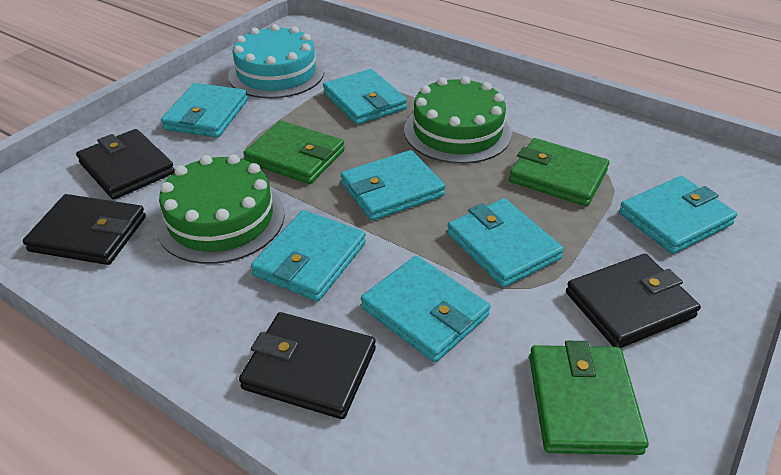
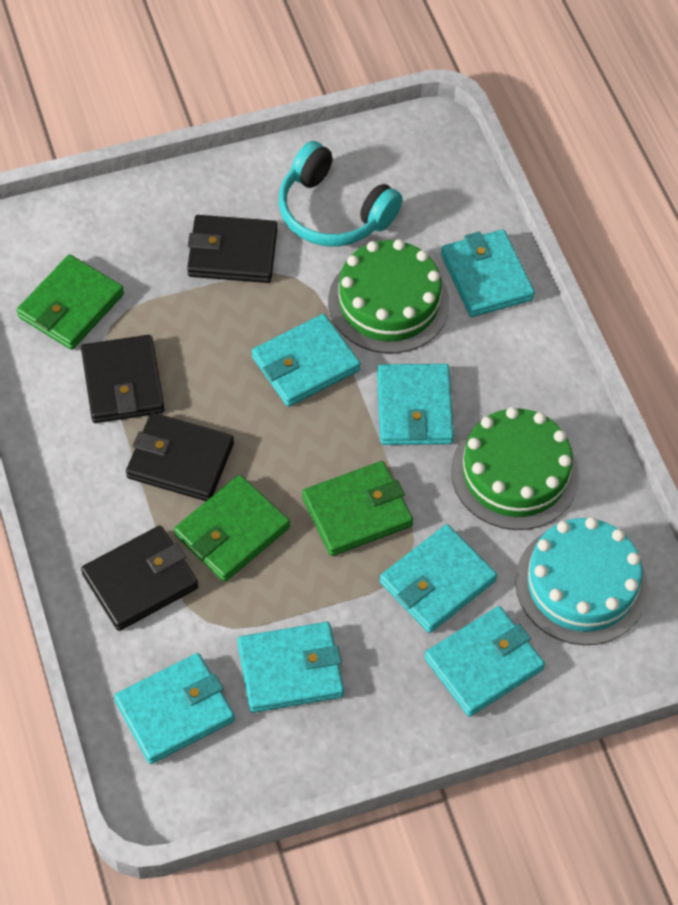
turquoise headphones: none = 0 -> [279,141,402,247] = 1

